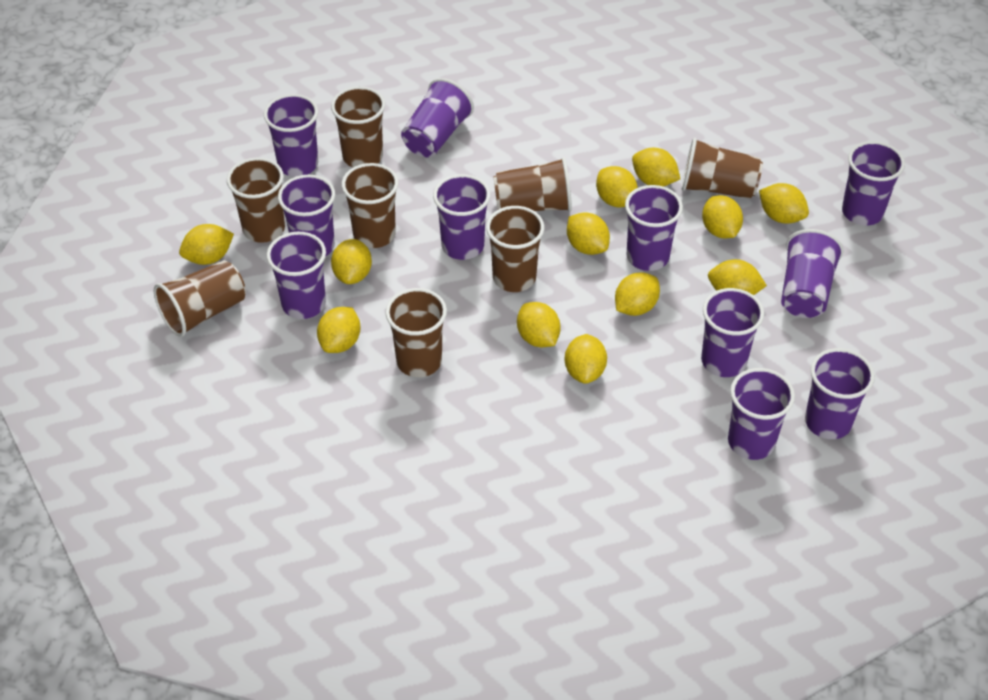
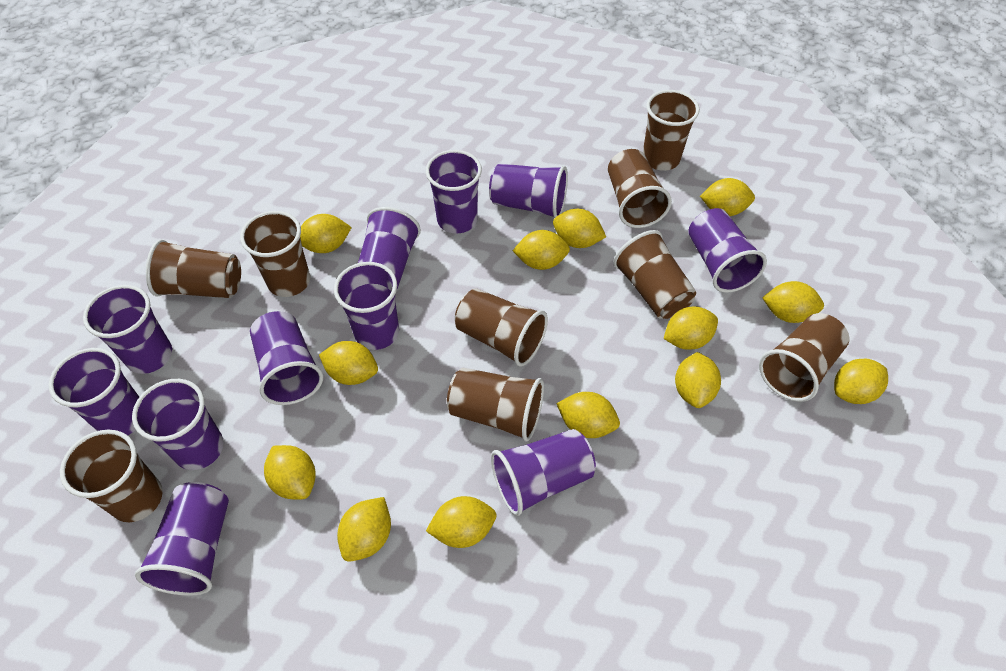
brown cup: [154,260,246,337] [227,158,285,243] [331,86,385,167] [342,163,398,248] [385,288,447,377] [486,206,544,292] [493,157,572,212] [682,138,763,199] = 8 -> [60,429,163,522] [146,240,241,298] [240,211,310,297] [447,368,544,442] [455,288,548,366] [608,149,672,228] [613,230,696,319] [643,90,700,171] [759,313,849,402] = 9
yellow lemon: [179,224,234,265] [317,307,360,353] [331,239,372,284] [517,302,561,347] [564,334,607,384] [567,212,610,255] [596,166,638,207] [615,272,660,316] [632,148,680,187] [702,195,743,238] [708,259,767,295] [759,183,809,224] = 12 -> [264,445,316,500] [300,214,352,253] [319,341,378,385] [337,497,391,562] [426,496,497,548] [513,230,570,270] [553,209,606,248] [556,392,620,438] [664,306,718,350] [675,352,721,408] [700,178,755,216] [762,281,824,323] [834,359,888,404] = 13

